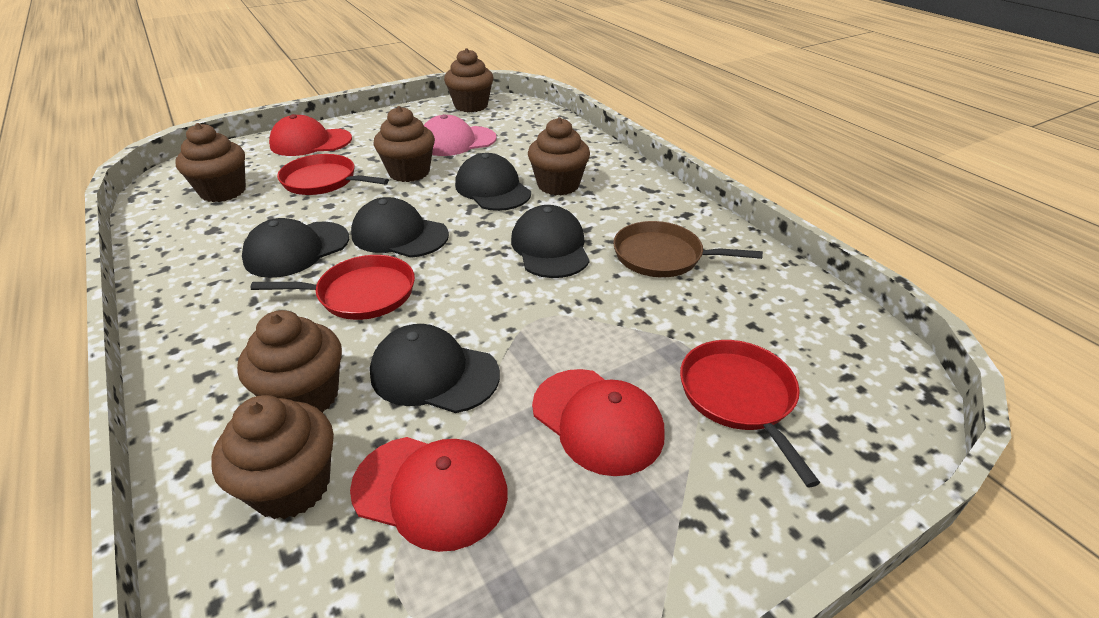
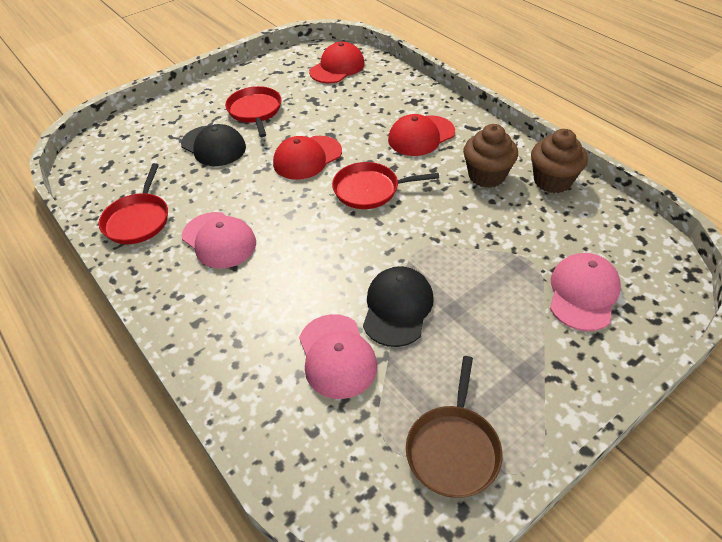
black cap: [242,218,349,278] [351,197,449,258] [370,324,500,413] [455,153,531,211] [511,205,590,278] = 5 -> [181,124,246,166] [363,266,434,347] = 2
brown cupcake: [175,123,246,202] [211,395,334,519] [237,310,342,413] [374,106,435,182] [444,48,494,112] [528,117,590,195] = 6 -> [463,124,518,188] [531,129,588,193] = 2
pink cap: [424,114,497,156] = 1 -> [182,212,256,269] [299,314,377,399] [550,253,621,331] = 3

